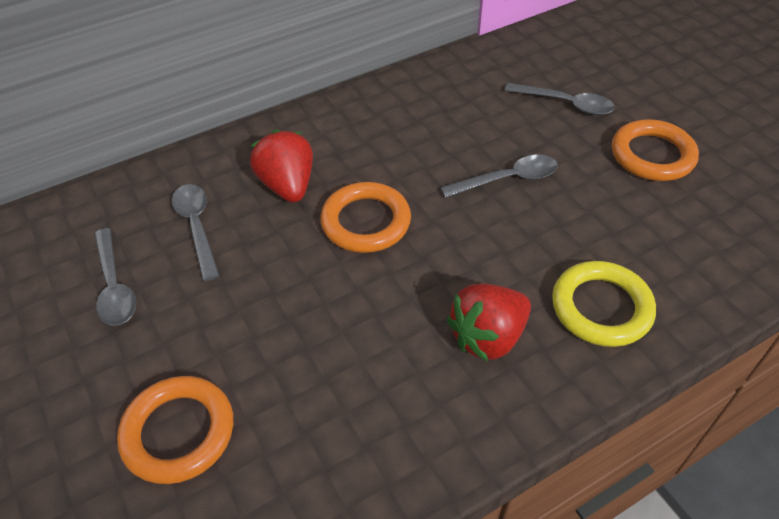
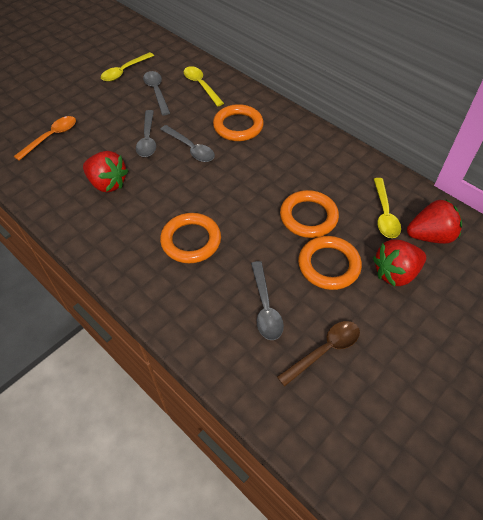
brown spoon: none = 0 -> [277,321,360,387] = 1
orange ring: [117,376,233,484] [320,182,411,253] [612,119,699,181] = 3 -> [160,213,221,263] [213,104,264,141] [280,190,339,238] [298,236,362,290] = 4
orange spoon: none = 0 -> [14,116,76,161] = 1
red strawberry: [250,130,313,202] [447,283,531,362] = 2 -> [83,151,128,192] [373,239,426,287] [407,199,462,244] = 3
yellow ring: [552,261,656,347] = 1 -> none = 0
yellow spoon: none = 0 -> [101,52,154,82] [184,66,224,106] [374,178,401,238] = 3

